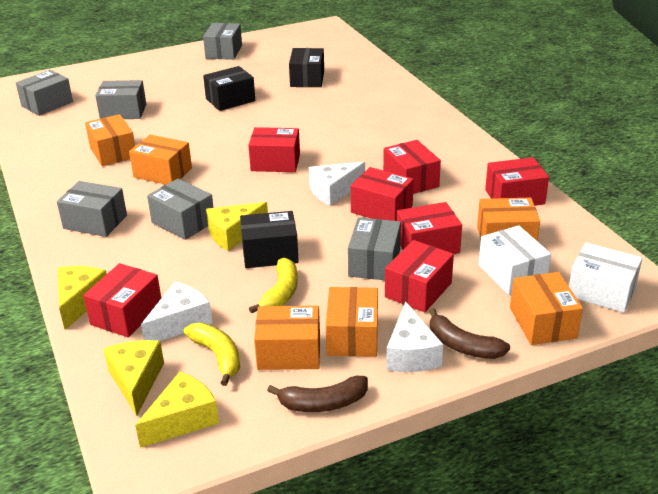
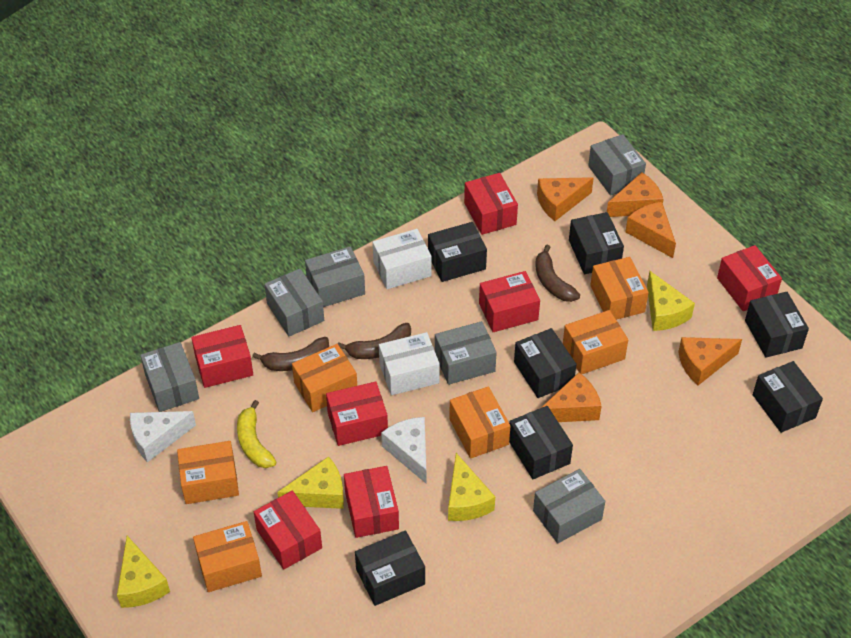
black box: [203,66,255,111] [240,211,299,268] [289,48,324,87] = 3 -> [355,530,425,606] [428,222,487,282] [509,406,573,479] [514,328,576,398] [569,212,624,274] [745,292,809,358] [753,361,823,433] = 7
brown banana: [267,376,368,412] [429,308,510,359] = 2 -> [252,337,329,371] [338,323,411,359] [535,245,580,302] = 3
orange cheese: none = 0 -> [537,177,594,221] [541,372,602,422] [607,172,664,217] [625,202,676,258] [678,337,742,385] = 5
white cheese: [141,282,213,341] [309,162,365,206] [386,302,443,372] = 3 -> [130,411,196,463] [381,417,426,483] = 2
yellow banana: [183,323,240,386] [249,258,298,314] = 2 -> [237,400,276,468] = 1

